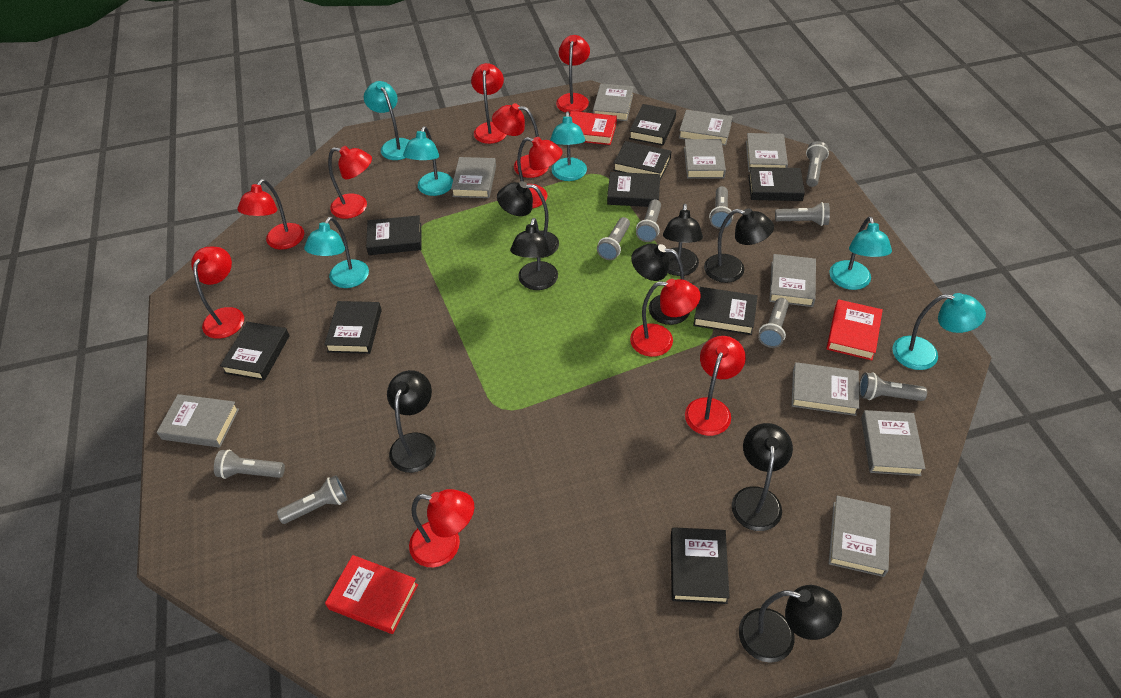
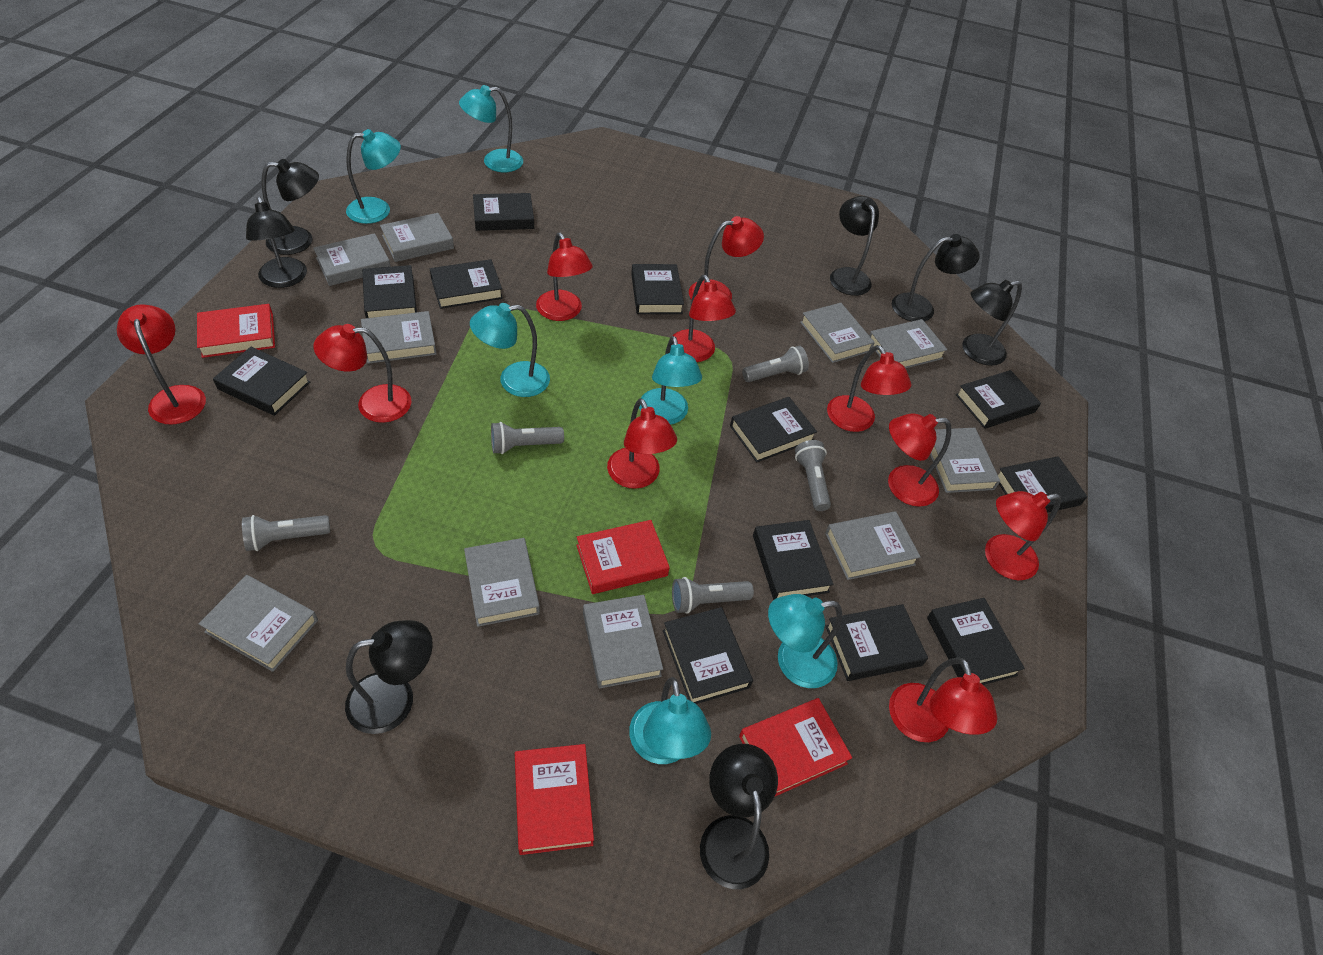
black book: [220,322,290,381] [324,301,382,354] [366,215,422,255] [607,172,660,207] [613,141,671,181] [629,104,676,146] [671,527,730,604] [693,287,758,335] [748,167,805,201] = 9 -> [213,347,310,416] [362,265,417,318] [430,259,503,309] [473,193,534,231] [631,264,684,314] [663,607,753,704] [730,397,817,462] [753,520,833,600] [825,604,928,681] [927,598,1025,685] [956,370,1041,429] [998,456,1088,513] = 12
black lamp: [387,370,436,473] [497,181,559,258] [510,218,558,290] [631,244,690,325] [663,203,703,276] [704,208,774,283] [731,423,793,531] [739,585,842,663] = 8 -> [246,196,307,288] [261,159,319,255] [345,620,433,734] [700,744,778,889] [830,196,879,296] [892,234,979,322] [962,280,1022,366] = 7
grey flashlight: [214,450,285,479] [277,475,348,524] [597,217,630,260] [636,199,661,242] [709,186,733,229] [758,298,789,348] [775,202,830,226] [806,141,829,187] [859,372,927,401] = 9 -> [242,515,330,551] [491,422,564,454] [672,577,754,614] [742,346,809,382] [795,440,831,511] = 5
red book: [325,555,418,634] [570,111,617,145] [827,299,883,360] = 3 -> [197,304,275,358] [515,744,594,855] [576,520,670,594] [739,698,852,796] = 4

